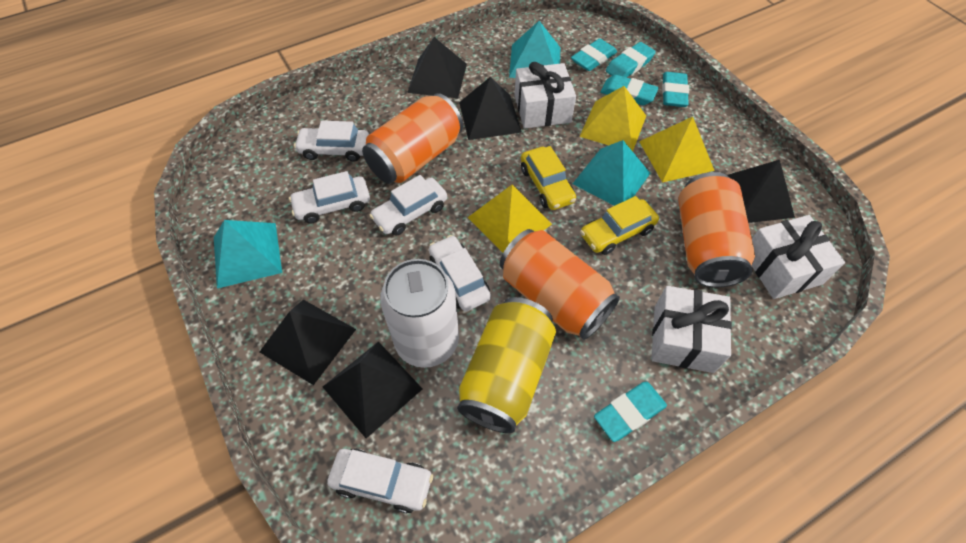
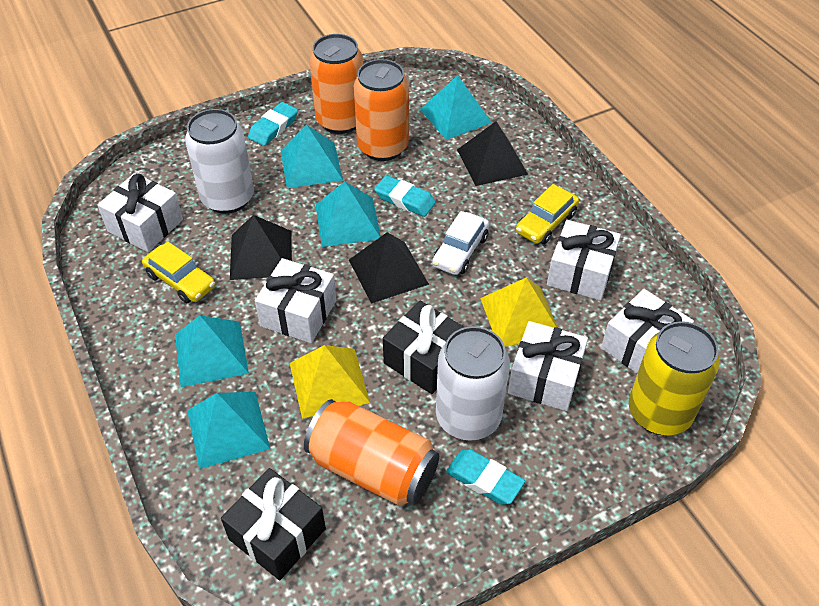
black gift: none = 0 -> [221,468,326,580] [383,301,464,394] = 2
black pyramid: [260,299,356,385] [323,341,422,438] [407,37,467,98] [459,76,522,140] [727,160,795,223] = 5 -> [230,215,292,280] [349,232,429,304] [457,121,528,186] = 3
turquoise eraser: [571,38,617,71] [594,382,667,442] [600,75,659,105] [606,42,656,78] [662,72,689,107] = 5 -> [248,102,298,146] [374,175,436,217] [446,449,525,505] = 3
turquoise pyramid: [214,220,282,289] [509,21,560,78] [573,140,650,206] = 3 -> [175,315,249,387] [187,392,270,469] [281,125,343,188] [316,181,381,247] [420,75,492,140] = 5
white can: [380,259,459,368] = 1 -> [185,109,254,214] [436,326,510,441] = 2
white car: [289,171,370,224] [294,121,369,162] [327,449,433,513] [369,175,447,236] [429,235,491,311] = 5 -> [432,211,489,275] = 1
white gift: [514,62,576,129] [651,286,732,373] [752,215,845,299] = 3 -> [97,173,183,252] [255,258,336,343] [508,321,588,411] [547,220,621,300] [601,289,694,373] = 5
yellow pyramid: [468,184,552,253] [579,86,646,151] [639,117,715,182] = 3 -> [290,345,370,419] [480,277,558,347] = 2

